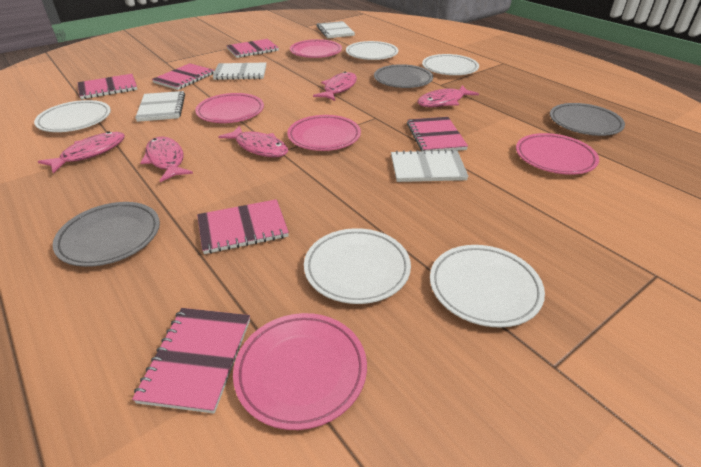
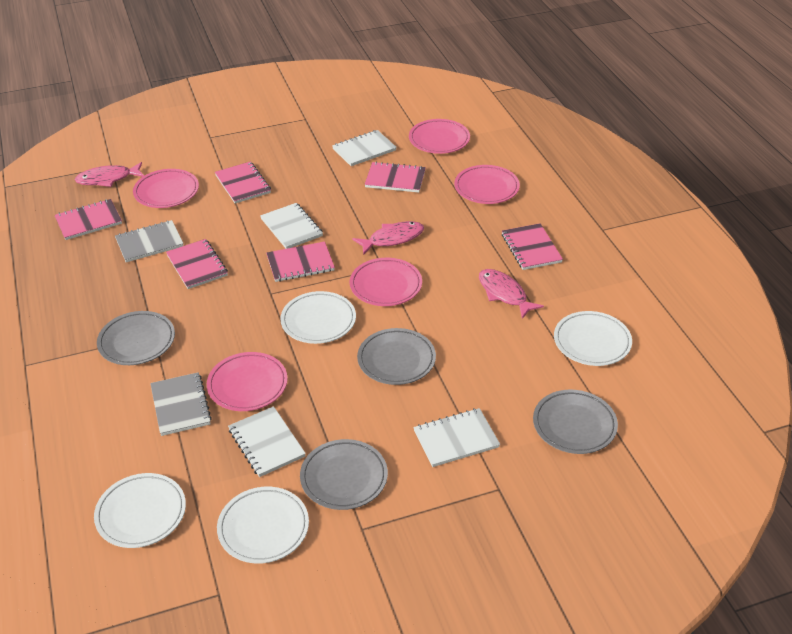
grey notebook: none = 0 -> [115,220,184,262] [150,372,212,436] = 2
grey plate: [53,202,160,267] [374,64,433,88] [550,103,625,136] = 3 -> [97,311,175,365] [300,439,388,510] [357,328,436,385] [533,390,618,454] = 4
pink fish: [38,131,125,174] [140,136,193,182] [218,125,288,157] [313,72,357,101] [417,85,479,107] = 5 -> [75,162,144,187] [352,221,424,255] [479,269,544,319] = 3
white plate: [34,100,111,132] [304,228,411,304] [346,41,398,60] [422,54,479,75] [430,245,545,328] = 5 -> [94,473,186,548] [217,487,309,563] [280,291,356,344] [554,311,632,366] = 4

